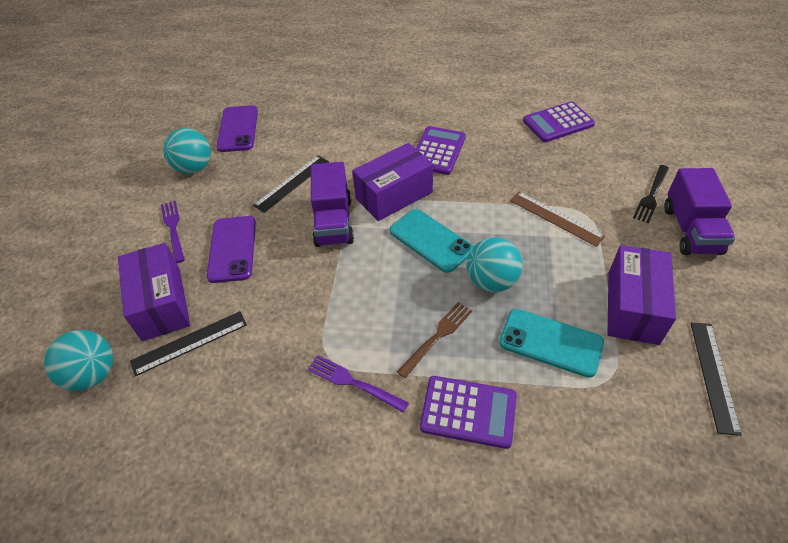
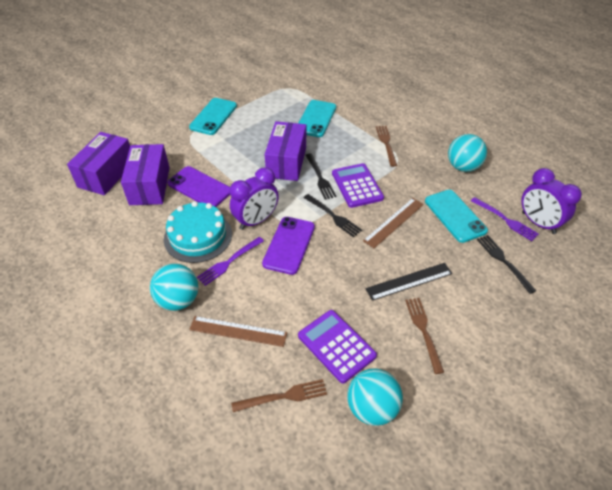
black fork: [633,165,669,223] = 1 -> [303,194,362,237] [305,153,336,200] [477,235,536,294] = 3
black ruler: [130,311,247,376] [253,156,329,213] [690,323,742,436] = 3 -> [366,263,453,301] = 1
brown fork: [397,302,472,378] = 1 -> [231,379,327,412] [376,126,397,167] [405,298,444,374] = 3
brown ruler: [510,192,606,247] = 1 -> [189,316,287,347] [363,198,424,248] = 2
purple calculator: [416,126,466,175] [420,376,517,449] [523,101,595,142] = 3 -> [298,310,377,383] [332,163,384,208] = 2
purple clock: none = 0 -> [230,167,279,230] [521,168,582,234] = 2
purple truck: [311,162,354,247] [664,168,735,255] = 2 -> none = 0
turquoise cake: none = 0 -> [164,201,232,263] = 1
turquoise phone: [390,209,474,273] [499,309,604,378] = 2 -> [189,98,237,135] [298,100,336,137] [425,190,488,243] = 3

